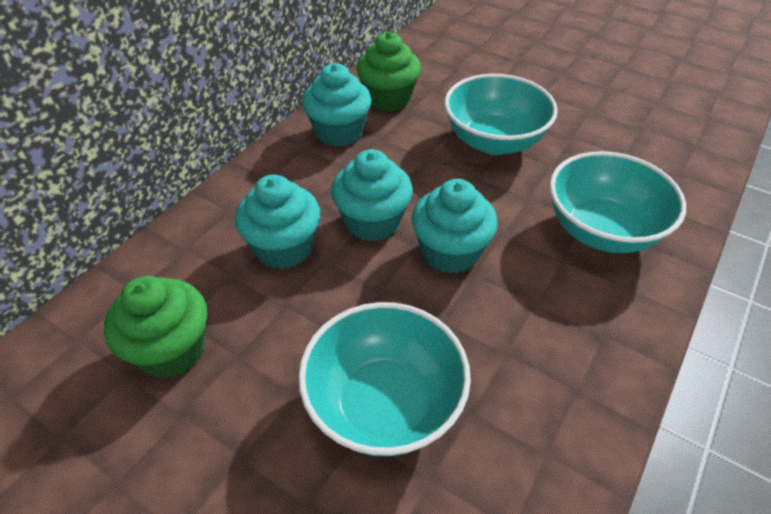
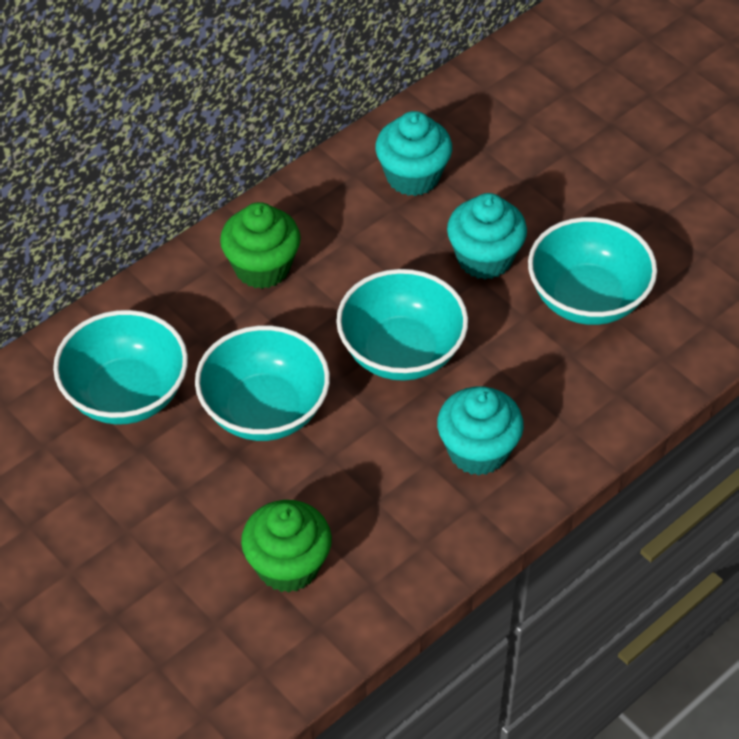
turquoise bowl: [298,302,471,457] [444,74,558,155] [550,151,686,253] = 3 -> [53,310,188,424] [195,325,330,441] [336,269,468,381] [528,217,657,325] = 4
turquoise cupcake: [235,174,321,269] [302,63,371,147] [331,149,413,241] [412,179,498,273] = 4 -> [375,111,452,196] [437,386,524,475] [447,193,527,279] = 3

